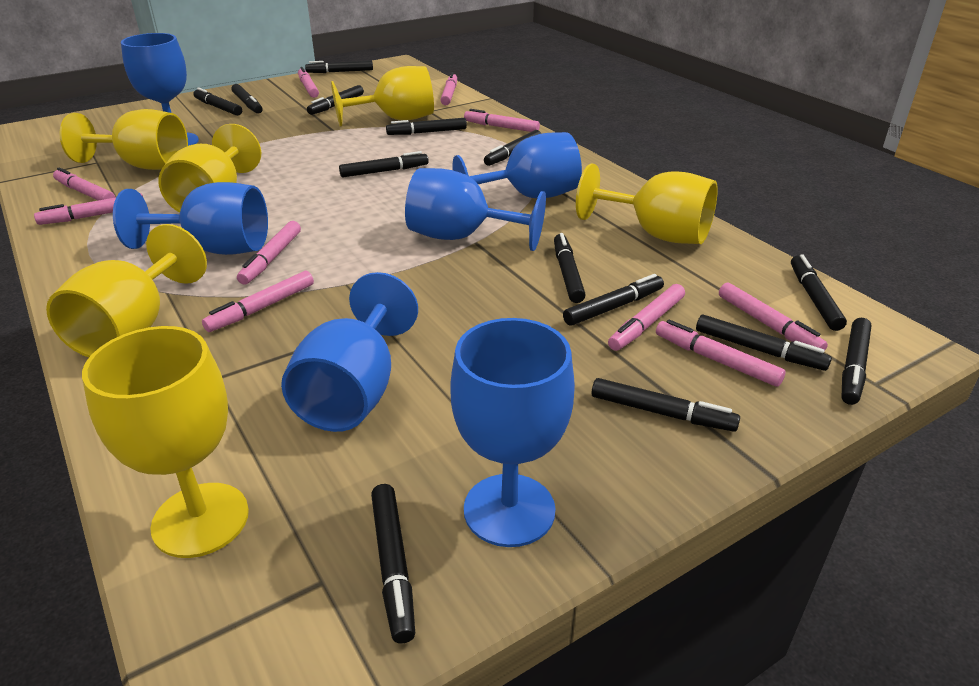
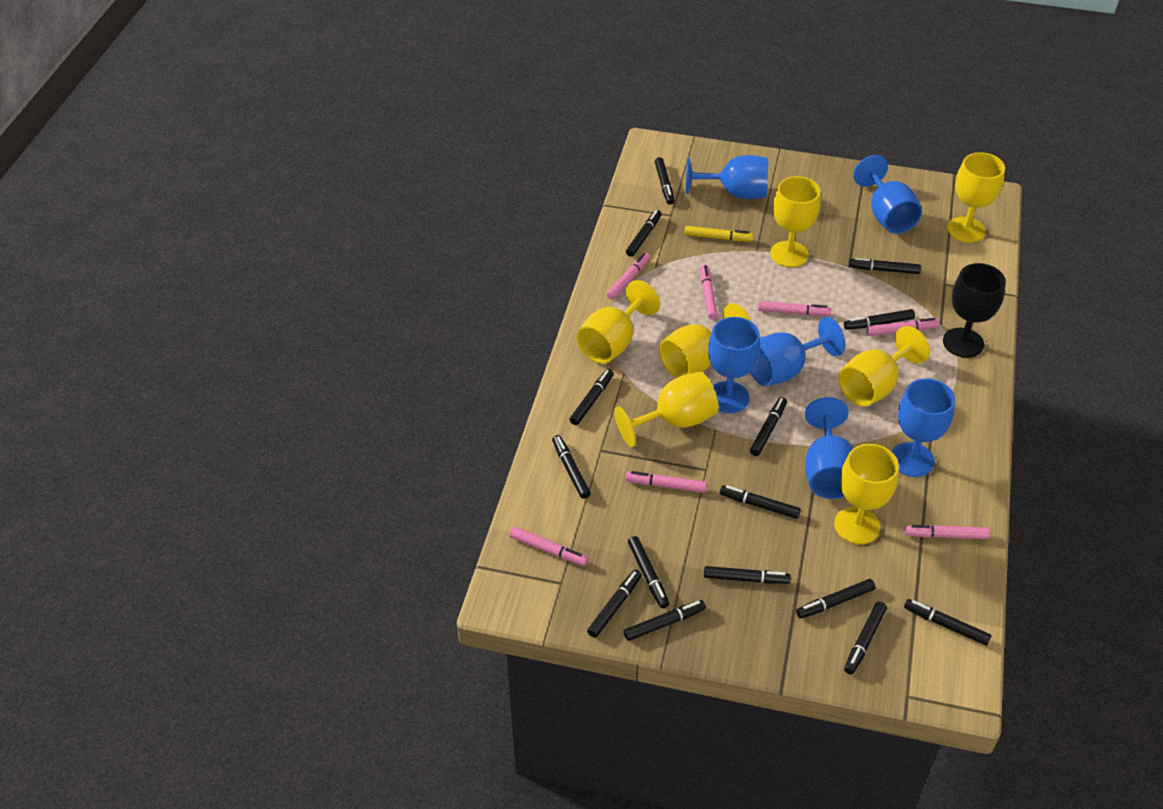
black goblet: none = 0 -> [943,263,1006,358] = 1
black marker: [193,88,242,116] [232,84,263,114] [305,61,373,73] [307,85,364,115] [339,151,429,177] [371,484,415,644] [386,118,467,135] [484,130,541,166] [554,233,586,303] [563,274,664,326] [592,378,740,432] [696,315,832,371] [791,254,847,331] [841,318,872,405] = 14 -> [552,435,591,499] [570,369,614,425] [587,570,642,638] [624,600,706,641] [626,210,662,257] [628,536,669,608] [655,157,674,205] [704,566,790,584] [720,485,801,519] [750,397,787,456] [796,579,875,618] [844,309,915,330] [844,602,887,675] [849,258,921,274] [904,599,991,646] = 15
pink marker: [34,193,143,225] [53,167,115,200] [202,271,314,332] [237,221,301,285] [298,67,319,98] [440,72,457,105] [464,109,540,132] [608,284,685,351] [656,320,786,387] [719,283,828,350] = 10 -> [509,527,588,566] [607,253,650,300] [625,471,707,493] [700,265,718,320] [758,301,831,316] [867,318,939,336] [904,525,990,539] = 7
yellow goblet: [46,224,207,357] [59,109,188,170] [82,326,249,558] [158,124,261,213] [331,66,434,127] [576,163,718,244] = 6 -> [576,280,660,364] [614,371,719,447] [659,303,752,378] [770,176,821,267] [834,444,899,544] [838,326,930,407] [947,152,1005,243] = 7
yellow marker: none = 0 -> [684,226,754,242] = 1

